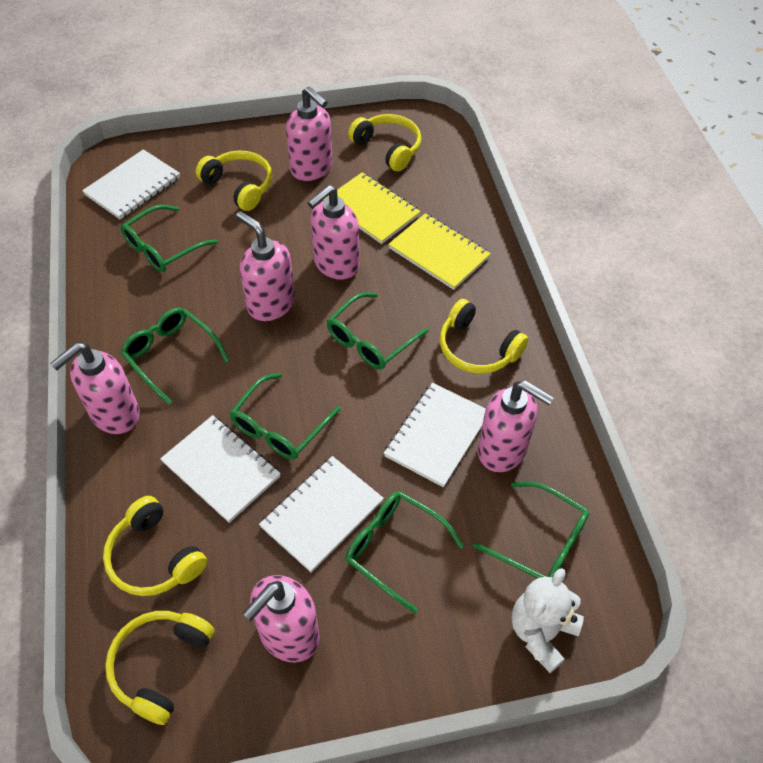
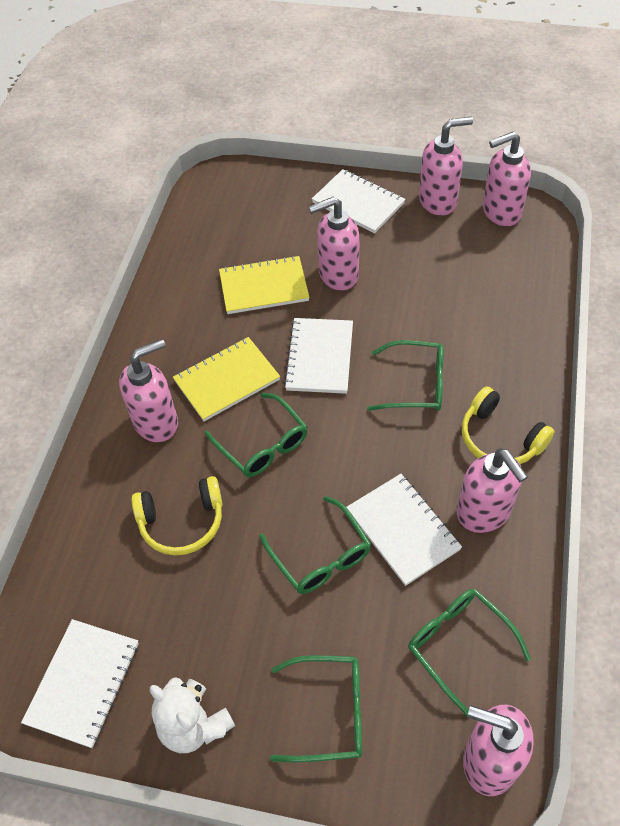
green glasses: [120,308,230,405] [121,205,218,272] [230,373,341,460] [327,292,429,369] [345,491,464,613] [473,481,589,578] = 6 -> [205,393,308,477] [259,496,371,594] [270,655,362,762] [367,340,444,411] [408,589,531,717] = 5
yellow headphones: [103,496,207,596] [105,611,214,725] [196,150,272,211] [348,114,421,171] [440,299,528,374] = 5 -> [132,476,222,556] [462,386,555,464] = 2

